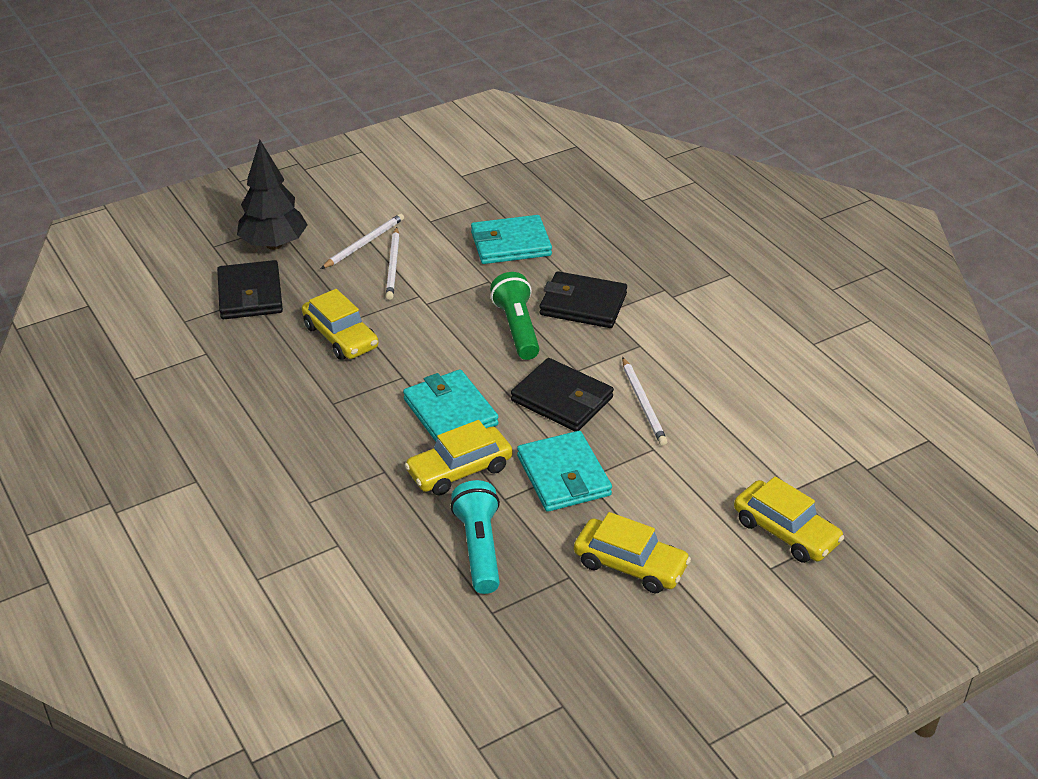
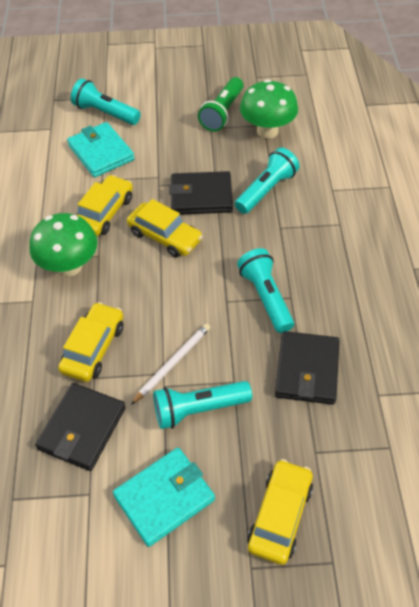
black tree: [237,140,307,250] = 1 -> none = 0
green mushroom: none = 0 -> [29,213,98,277] [240,79,298,139] = 2
turquoise flashlight: [451,480,500,594] = 1 -> [71,78,141,125] [153,381,252,429] [235,148,300,214] [237,248,294,333] = 4
turquoise wallet: [403,369,499,442] [471,215,552,264] [517,431,612,512] = 3 -> [67,122,134,177] [113,448,215,547] = 2
white pencil: [321,213,404,269] [386,227,400,300] [622,357,668,445] = 3 -> [131,324,210,405] = 1

